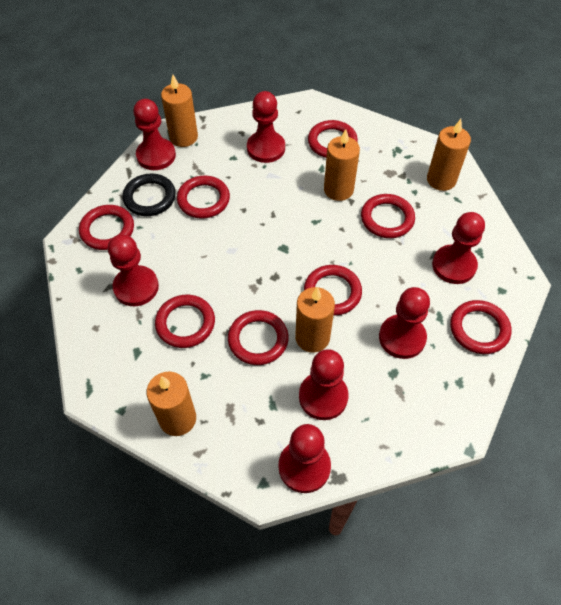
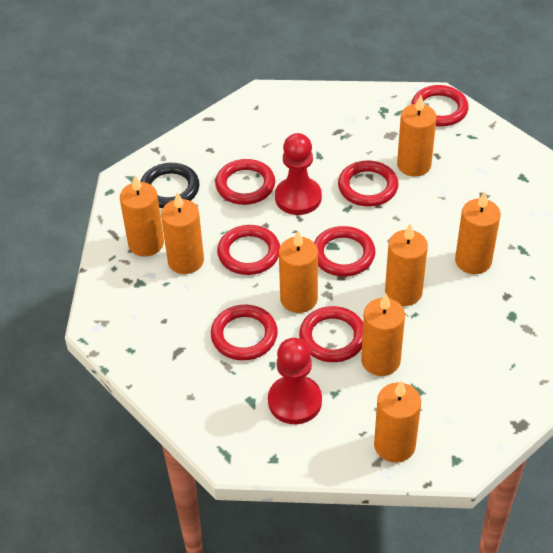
orange candle: [146,371,196,436] [161,75,198,147] [295,287,335,353] [324,129,360,201] [427,119,471,191] = 5 -> [120,175,164,256] [161,192,204,274] [279,231,318,313] [361,294,405,376] [374,380,421,463] [385,224,428,306] [397,95,437,176] [455,191,501,274] = 8
red pawn: [108,234,159,306] [133,99,176,170] [247,91,285,163] [278,424,331,493] [299,349,348,420] [379,287,430,359] [432,212,485,284] = 7 -> [268,338,322,424] [275,133,322,215] = 2
red ring: [79,205,134,250] [155,295,215,348] [177,176,230,219] [228,310,289,365] [304,265,362,316] [308,120,358,158] [361,194,415,238] [450,300,511,354] = 8 -> [211,305,278,360] [215,159,275,205] [217,225,280,275] [299,306,363,362] [314,226,375,276] [338,160,398,207] [411,85,469,127] = 7

